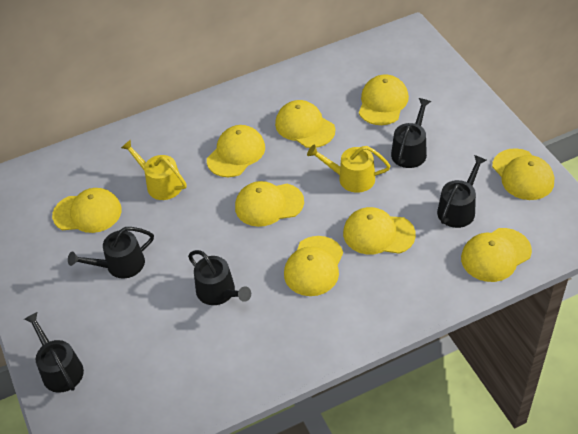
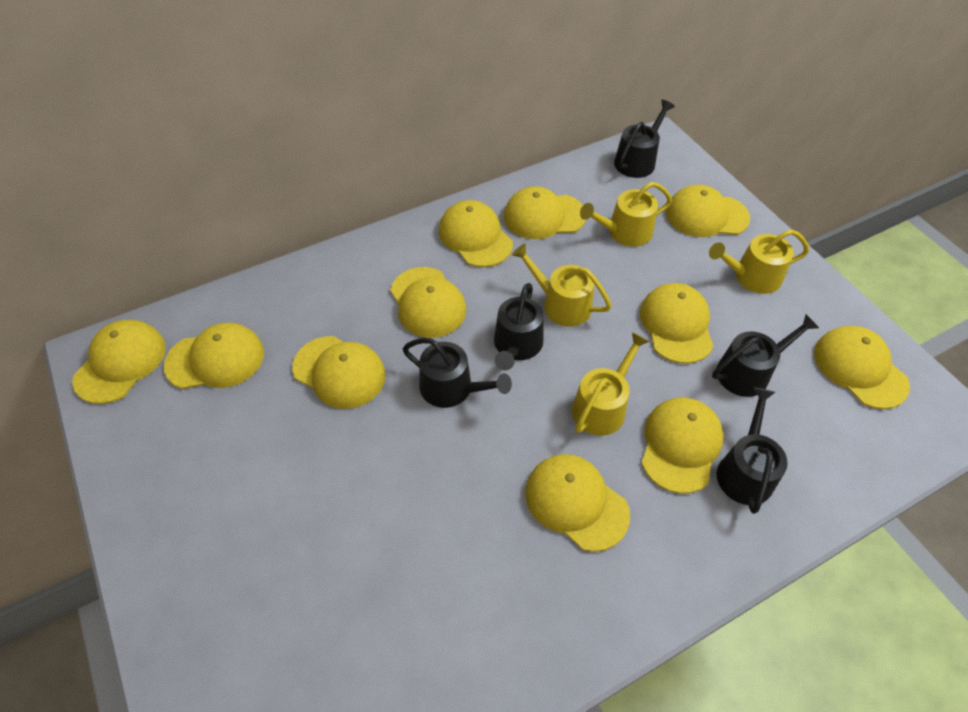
yellow cap: [52,188,122,233] [207,125,265,177] [235,181,304,227] [275,100,335,148] [284,236,343,296] [343,207,416,254] [359,74,409,125] [461,228,532,282] [492,148,554,200] = 9 -> [72,320,165,404] [164,323,264,389] [292,336,386,409] [390,267,466,338] [439,200,513,267] [504,186,586,239] [525,454,630,552] [640,283,714,364] [641,397,724,494] [666,185,750,237] [814,326,910,409] = 11
yellow watering can: [121,140,187,200] [307,145,390,193] = 2 -> [512,244,612,326] [572,332,650,436] [580,182,672,247] [709,229,809,294] = 4

